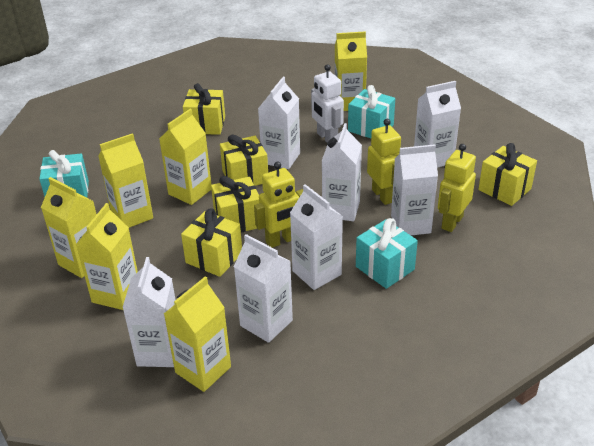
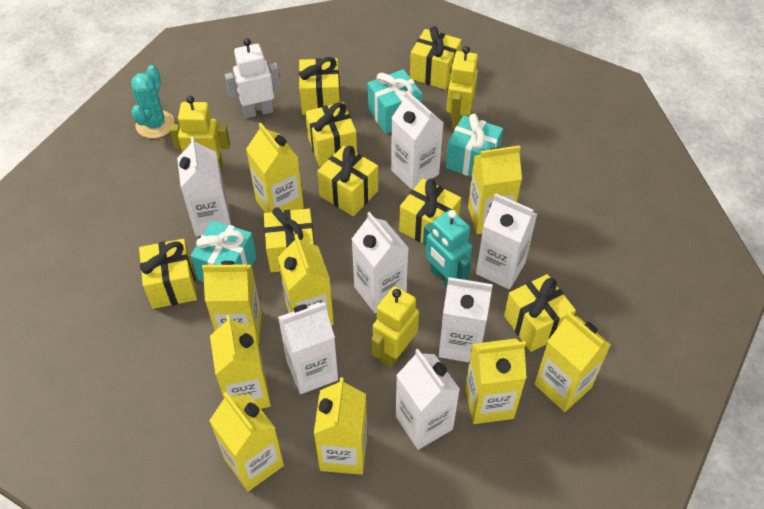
turquoise cactus: none = 0 -> [131,65,175,139] = 1
turquoise robot: none = 0 -> [423,210,472,286] = 1
yellow carton: [41,177,97,278] [76,203,138,310] [98,133,153,228] [159,109,212,205] [164,277,231,392] [335,31,367,111] = 6 -> [202,261,262,345] [209,392,284,491] [210,315,271,409] [246,123,304,213] [278,234,334,325] [314,377,367,475] [465,338,526,424] [468,145,522,234] [534,312,611,412] = 9
yellow gift: [181,208,242,277] [183,83,225,135] [211,176,259,233] [220,135,268,186] [478,143,537,206] = 5 -> [139,239,197,309] [264,207,315,272] [299,57,340,115] [305,102,357,167] [317,146,378,216] [399,178,461,243] [410,26,461,90] [504,274,576,352] = 8

